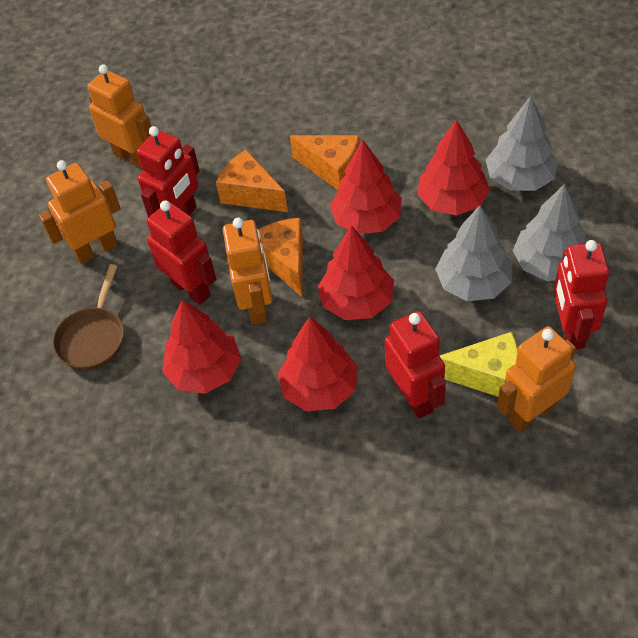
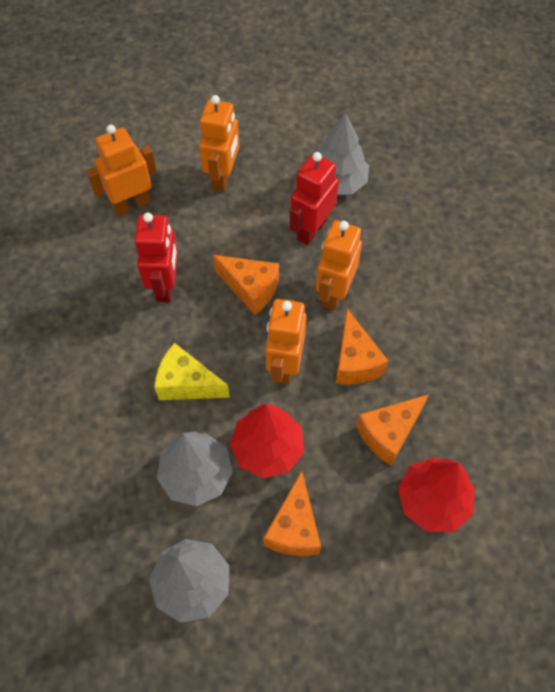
brown pan: [52,264,124,370] = 1 -> none = 0
orange cheese: [216,150,288,212] [258,218,303,297] [290,135,360,190] = 3 -> [213,255,279,315] [263,471,321,556] [336,309,388,385] [356,394,429,465] = 4
red robot: [137,126,200,217] [147,201,216,305] [385,311,446,419] [553,240,609,349] = 4 -> [135,213,178,302] [289,152,339,245] = 2
red tree: [162,300,241,394] [278,317,358,411] [318,225,394,320] [330,139,402,234] [417,119,490,216] = 5 -> [230,404,304,478] [398,457,475,532] = 2

